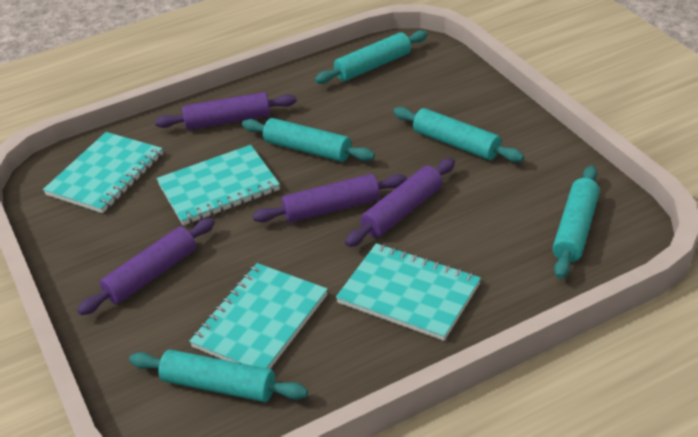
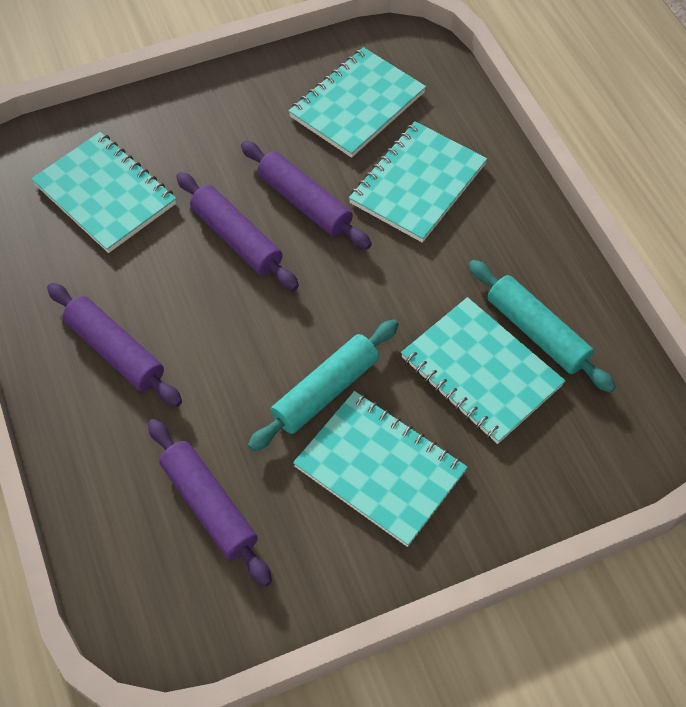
turquoise notebook: [43,132,163,213] [156,145,280,225] [189,263,328,369] [336,243,481,341] = 4 -> [31,132,176,253] [288,47,426,158] [293,391,468,547] [349,121,487,243] [401,297,565,444] = 5
turquoise rolling pin: [129,350,308,402] [242,118,375,162] [315,30,428,84] [393,107,524,162] [552,166,600,279] = 5 -> [248,319,399,451] [469,260,616,393] = 2

